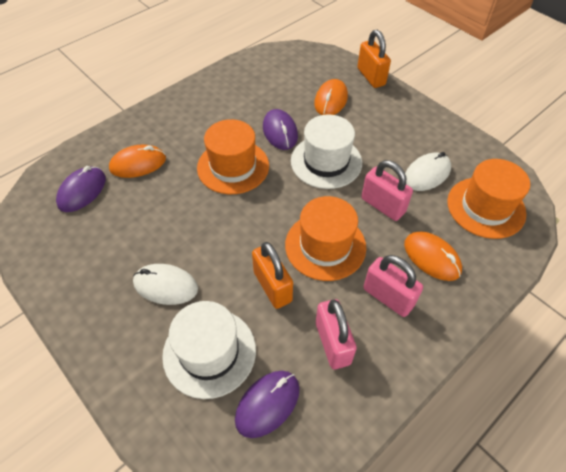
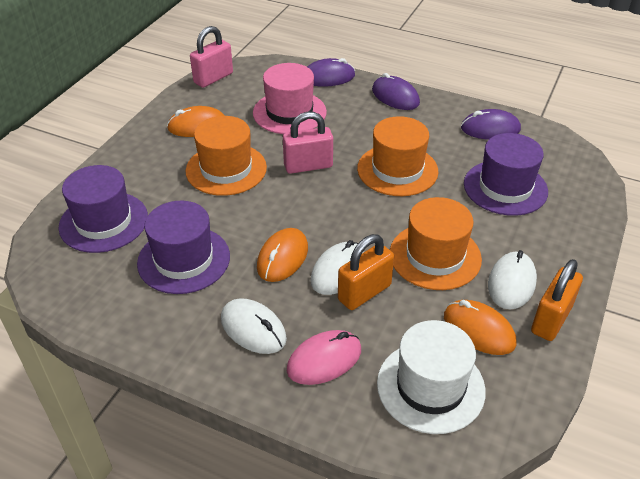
pink hat: none = 0 -> [253,63,327,134] = 1
pink mouse: none = 0 -> [287,330,361,385] = 1
pink padlock: [316,299,357,369] [361,160,413,221] [363,255,423,317] = 3 -> [190,26,233,88] [283,112,333,174] = 2
purple hat: none = 0 -> [58,165,148,253] [137,201,230,294] [464,133,548,216] = 3
white hat: [162,301,256,399] [291,114,362,189] = 2 -> [377,320,486,434] = 1
white mouse: [133,264,198,305] [405,152,451,191] = 2 -> [221,298,287,354] [310,240,364,295] [488,250,537,309] = 3

